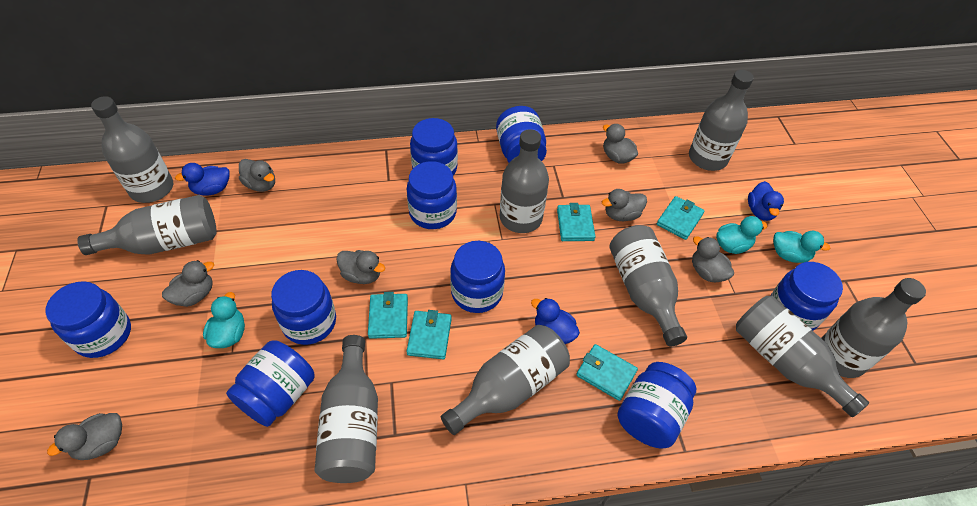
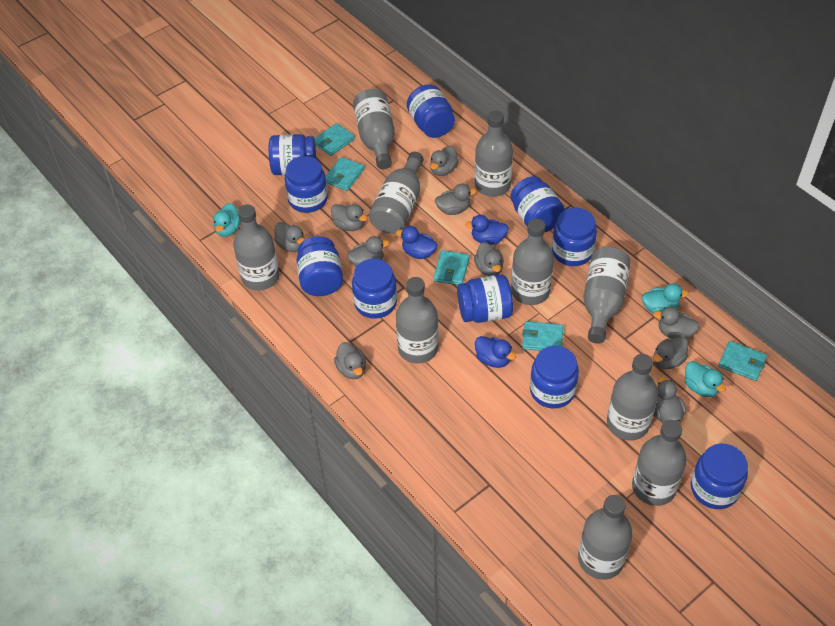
blue jar: [46,281,131,358] [226,340,315,427] [271,270,336,345] [407,161,457,229] [410,118,458,175] [450,241,505,313] [496,106,547,163] [618,362,696,449] [770,262,843,331] = 9 -> [269,134,316,175] [285,156,328,213] [296,236,343,296] [352,259,397,319] [407,84,455,138] [457,274,513,323] [511,176,565,232] [530,346,579,409] [552,208,597,266] [691,444,748,509] = 10
grey bottle: [77,195,217,255] [91,96,173,203] [314,335,378,483] [441,325,570,435] [500,129,549,233] [609,225,687,346] [689,70,754,171] [736,296,869,417] [821,278,926,378] = 9 -> [233,204,280,291] [353,89,395,169] [369,151,424,234] [396,277,438,364] [475,111,513,197] [511,218,554,305] [578,495,633,580] [583,247,631,344] [607,354,658,441] [632,420,687,506] = 10
grey duck: [47,413,122,460] [162,260,214,307] [239,159,275,192] [336,250,385,284] [602,189,647,221] [603,124,638,163] [692,236,734,282] = 7 -> [274,222,305,252] [331,204,368,231] [334,342,366,379] [347,236,389,267] [430,146,459,176] [435,184,477,215] [474,242,504,276] [653,307,700,339] [653,336,688,369] [654,377,686,422] = 10

